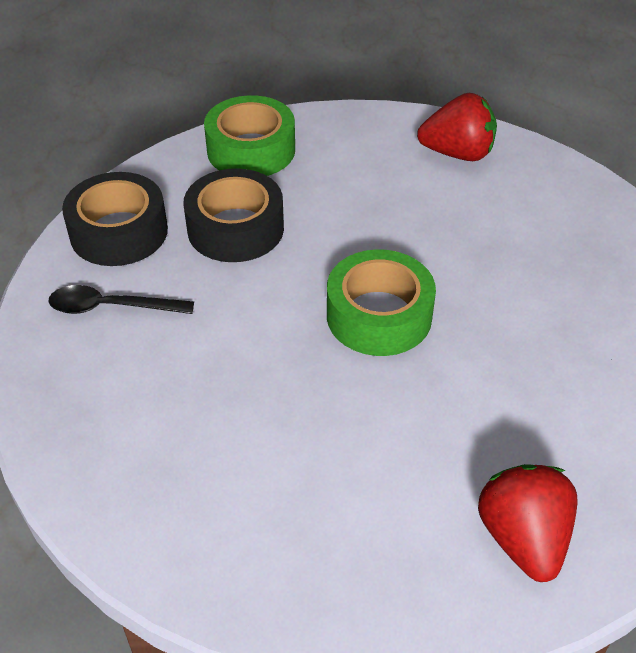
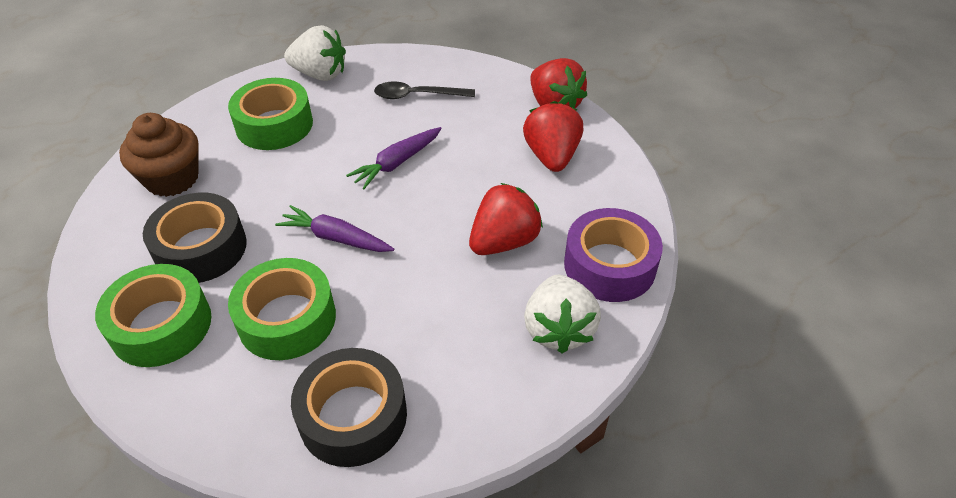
brown cupcake: none = 0 -> [119,113,199,197] = 1
green tape: [204,95,295,176] [327,249,436,356] = 2 -> [95,264,212,367] [228,78,313,150] [228,258,336,360] = 3
purple carrot: none = 0 -> [275,205,395,252] [346,127,442,189] = 2
purple tape: none = 0 -> [564,208,663,302] = 1
red strawberry: [417,93,497,161] [478,464,577,582] = 2 -> [469,183,543,255] [523,101,583,172] [531,58,587,109] = 3
white strawberry: none = 0 -> [284,25,346,81] [524,275,601,353] = 2

